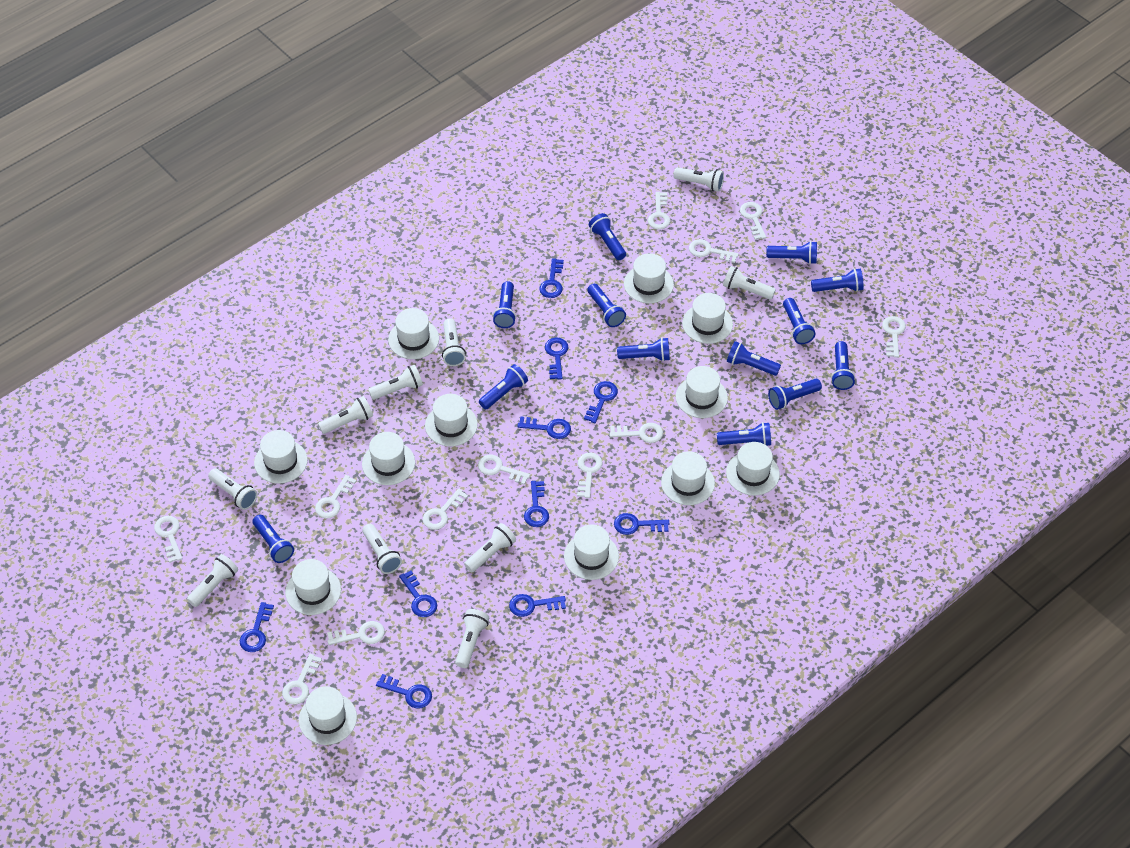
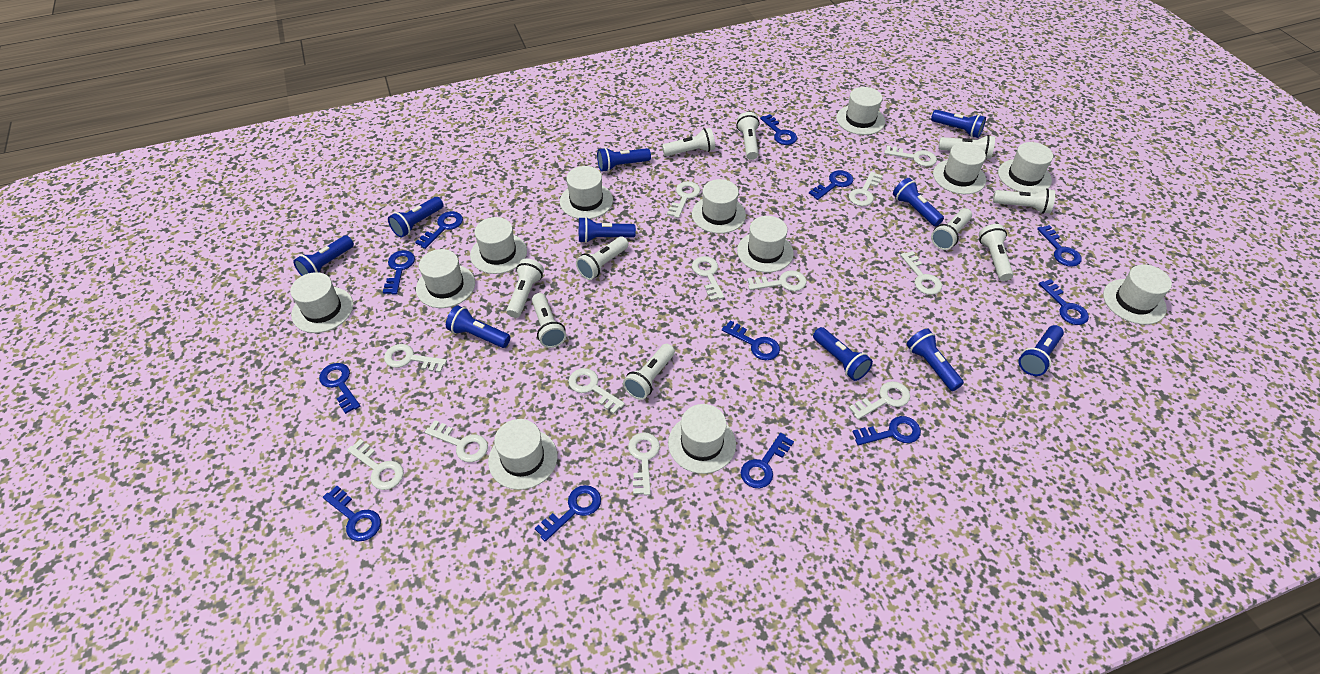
blue flashlight: [252,515,294,563] [479,364,528,409] [493,281,516,328] [587,284,626,327] [589,213,626,260] [617,338,670,361] [717,422,771,446] [727,341,781,376] [766,241,817,264] [768,379,822,410] [783,298,816,344] [811,268,864,292] [831,341,855,390] = 13 -> [293,235,354,276] [388,197,444,238] [446,305,511,348] [579,217,636,243] [597,147,651,172] [813,327,873,381] [893,178,944,226] [906,329,964,391] [931,110,986,138] [1019,325,1064,376] = 10
blue key: [240,602,274,652] [376,674,432,708] [399,571,437,617] [509,594,566,617] [517,416,571,439] [524,481,549,527] [539,258,564,298] [545,337,568,380] [584,381,618,423] [614,513,669,535] = 10 -> [319,363,360,414] [323,486,381,541] [383,250,415,295] [415,211,463,249] [535,485,601,542] [722,320,780,360] [741,433,794,488] [760,114,797,145] [809,170,853,200] [852,416,921,445] [1037,225,1081,267] [1039,279,1089,325] = 12

